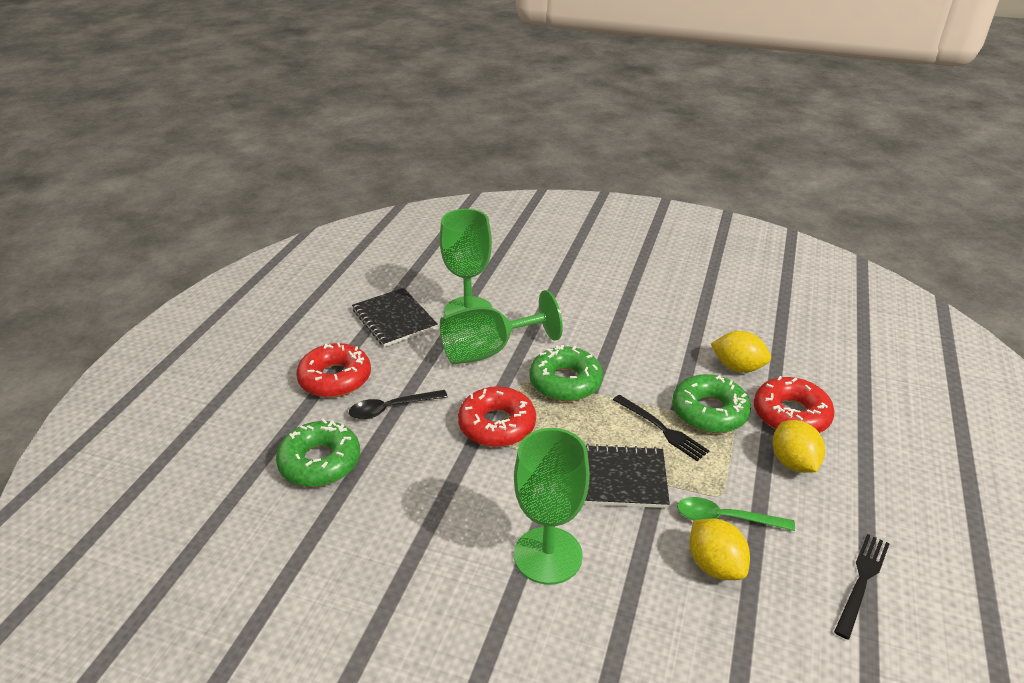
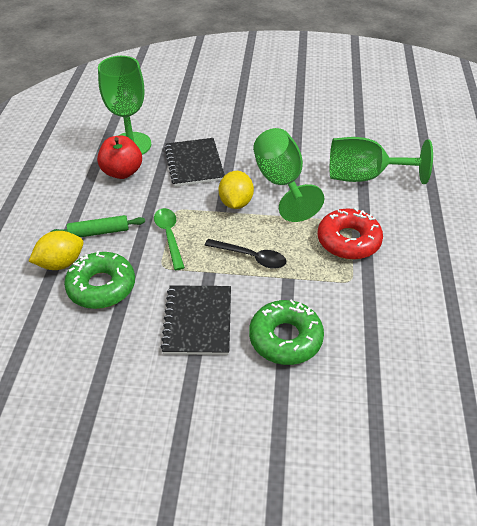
black fork: [613,395,709,461] [834,534,890,640] = 2 -> none = 0
green donut: [276,419,360,487] [529,345,603,401] [672,374,751,433] = 3 -> [64,251,135,309] [249,299,324,365] = 2
green rolling pin: none = 0 -> [50,215,145,237] = 1
red apple: none = 0 -> [97,135,142,179] = 1
red donut: [296,343,371,398] [458,386,536,447] [754,376,835,433] = 3 -> [318,208,383,260] = 1
yellow lemon: [689,519,750,580] [711,331,771,373] [773,420,825,473] = 3 -> [29,231,83,270] [219,171,254,209] = 2

